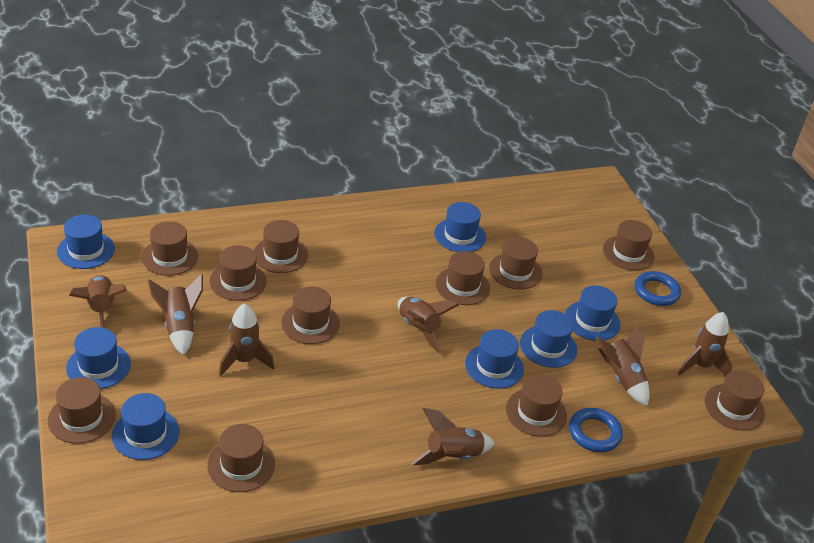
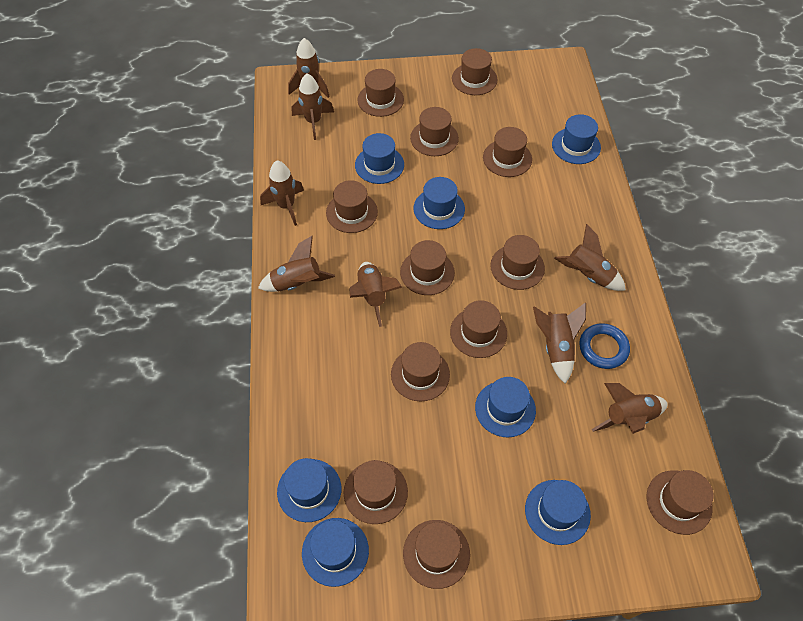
blue ring: [569,408,623,452] [635,271,681,306] = 2 -> [579,323,630,369] = 1
brown hat: [48,377,116,444] [141,221,198,276] [207,424,275,492] [210,245,267,301] [254,220,308,273] [281,286,340,344] [436,251,490,305] [489,237,542,289] [506,374,567,437] [603,220,655,271] [705,370,765,431] = 11 -> [326,180,378,233] [344,460,408,524] [357,69,404,117] [391,342,450,401] [400,240,455,295] [403,520,470,589] [410,107,459,156] [450,300,507,358] [452,48,497,95] [483,127,532,177] [490,235,545,290] [647,470,713,535] = 12
brown rocket: [69,275,127,328] [148,274,203,355] [219,303,274,376] [398,297,459,353] [411,408,495,465] [596,324,650,406] [678,312,732,377] = 7 -> [258,236,335,292] [260,160,304,226] [288,38,330,98] [292,73,334,140] [350,262,402,327] [533,302,586,384] [554,224,626,291] [592,383,668,434] = 8

